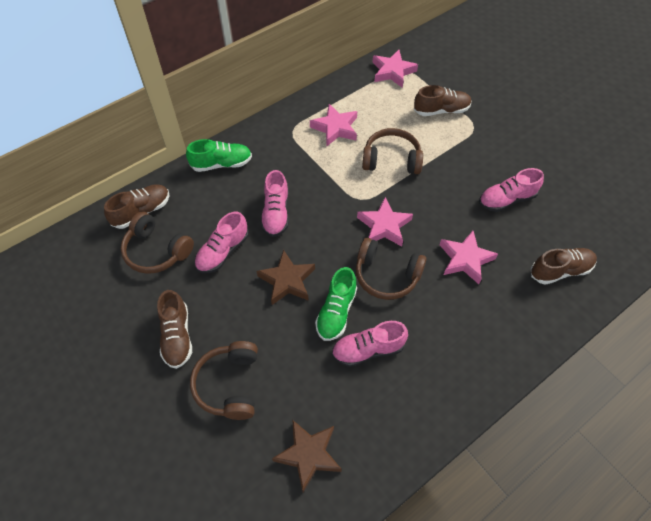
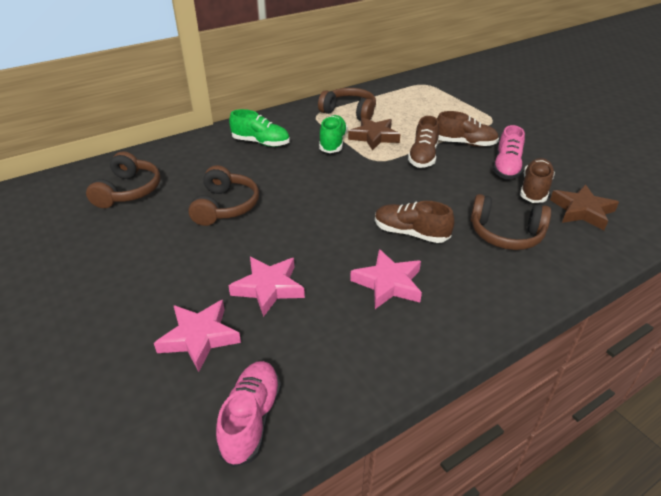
pink shoe: [195,212,249,273] [260,170,289,237] [332,321,408,367] [479,168,544,212] = 4 -> [216,361,281,467] [493,125,525,179] = 2
pink star: [310,104,357,146] [357,197,413,247] [372,50,418,88] [440,231,498,284] = 4 -> [154,300,241,372] [228,257,305,317] [350,249,422,309] = 3

